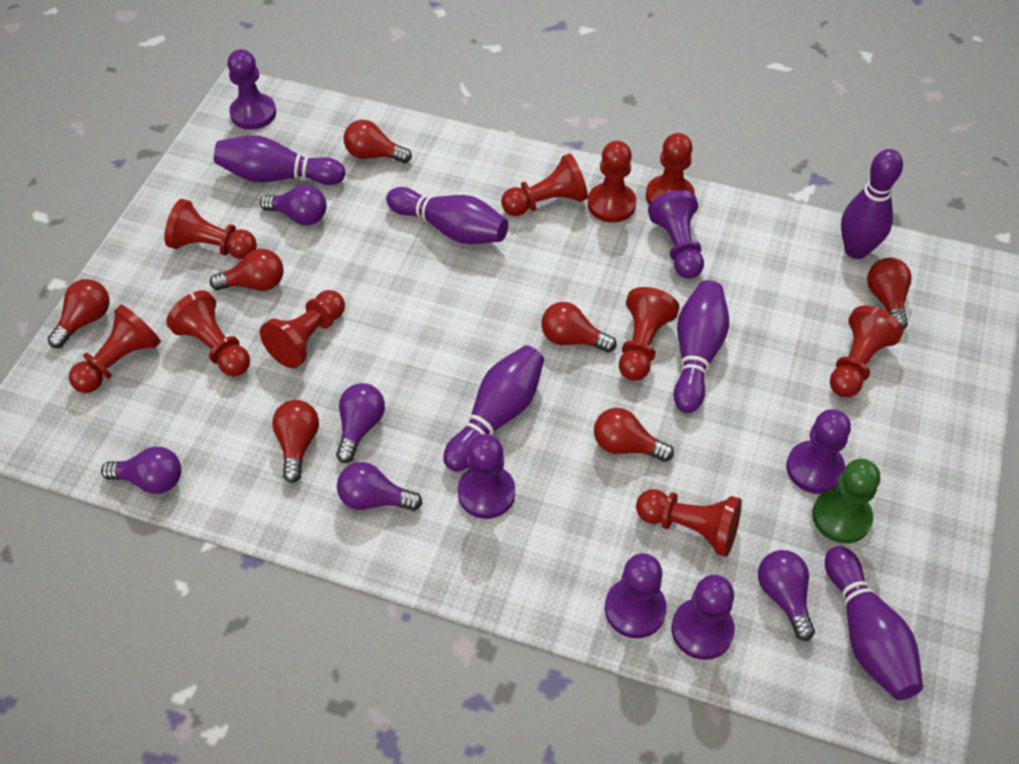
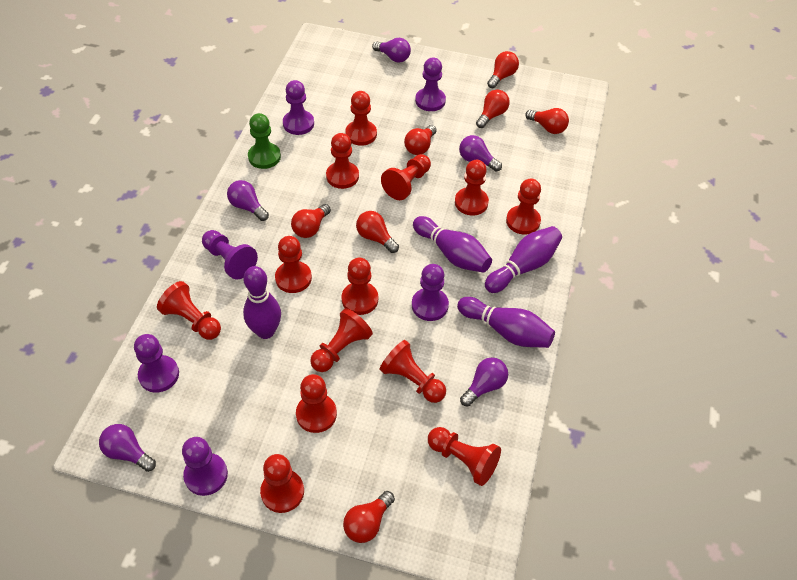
purple bowling pin: [214,135,346,185] [386,187,508,244] [443,345,544,472] [673,280,729,413] [825,546,923,700] [841,149,903,259] = 6 -> [243,266,281,339] [413,216,492,273] [457,297,555,348] [485,226,562,293] = 4
red pawn: [69,305,161,393] [164,199,257,259] [166,290,250,376] [260,290,345,368] [501,153,588,216] [588,141,636,223] [619,287,679,381] [636,489,742,557] [646,133,695,205] [830,306,903,397] = 10 -> [157,281,221,340] [260,454,304,513] [275,236,312,293] [296,374,337,433] [310,308,373,372] [326,133,359,189] [341,258,378,315] [345,91,377,146] [380,340,446,403] [381,154,431,200] [428,427,501,486] [455,160,489,215] [506,178,541,235] = 13

